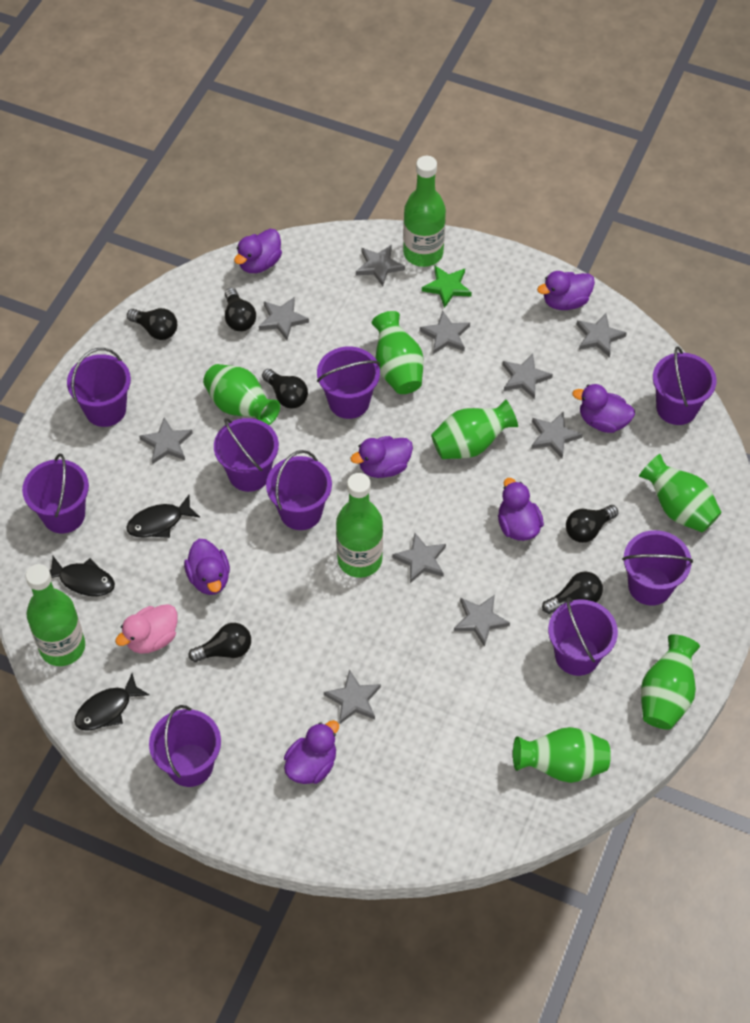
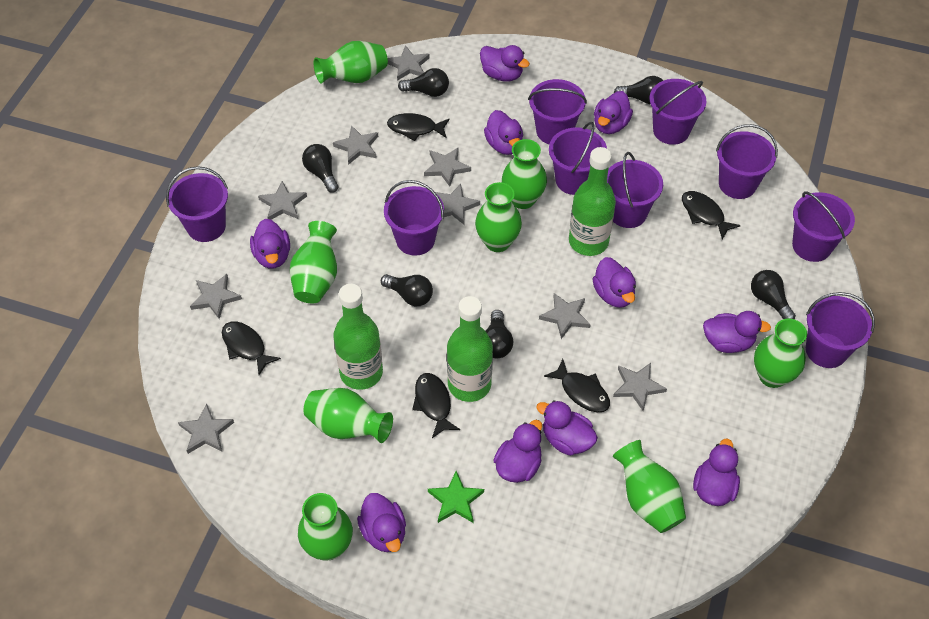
black fish: [50,556,115,596] [74,673,149,731] [126,495,200,538] = 3 -> [222,321,281,375] [387,113,450,141] [412,373,460,438] [544,359,610,412] [682,191,741,240] = 5
green vase: [203,364,280,425] [372,311,424,394] [431,399,518,459] [513,727,611,783] [639,454,722,533] [641,634,700,730] = 6 -> [290,221,337,303] [298,493,353,560] [303,388,393,443] [314,41,388,83] [475,182,522,252] [502,139,547,209] [613,440,686,533] [754,319,807,388] = 8
grey star: [139,417,193,464] [259,297,309,340] [324,670,381,725] [356,245,405,286] [392,533,446,583] [420,310,470,354] [454,595,510,647] [503,354,553,399] [531,411,583,458] [576,313,627,357] = 10 -> [178,404,234,454] [190,274,242,319] [258,181,307,220] [333,125,378,165] [387,45,429,81] [424,148,471,186] [435,184,480,224] [539,293,591,339] [613,363,667,411] = 9
pink duck: [115,604,177,654] = 1 -> none = 0
purple duck: [184,539,230,595] [234,229,282,273] [284,720,339,784] [351,436,413,478] [498,478,544,541] [537,271,595,310] [572,384,635,433] = 7 -> [250,219,290,268] [357,493,406,552] [480,45,530,82] [484,110,523,155] [493,420,542,483] [536,400,598,456] [593,257,636,308] [594,91,633,134] [693,439,740,506] [703,311,771,353] = 10

